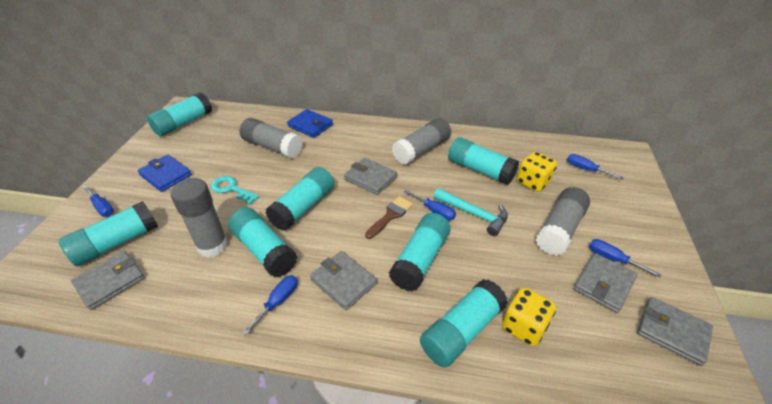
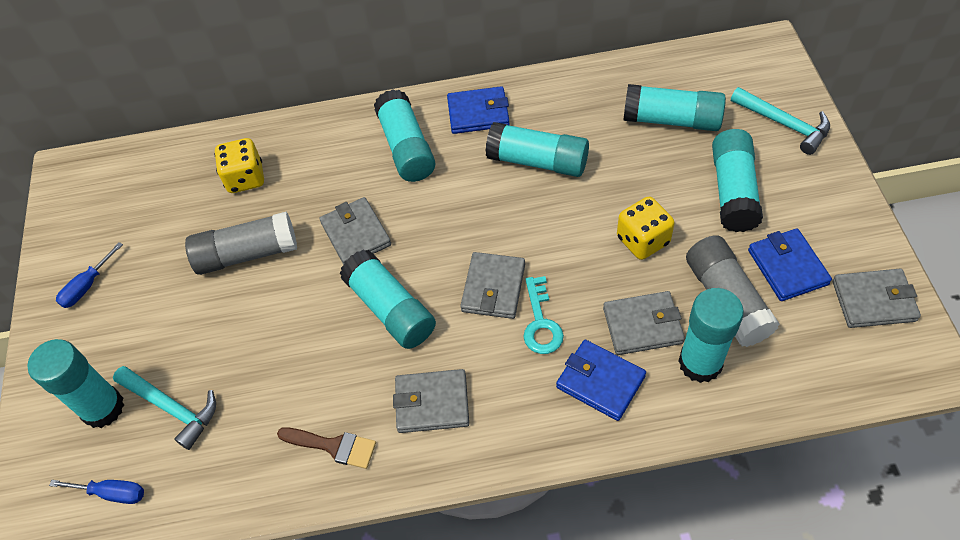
blue screwdriver: [83,185,114,217] [242,275,298,335] [404,190,456,220] [567,154,623,180] [589,239,662,278] = 5 -> [49,480,144,504] [56,242,123,308] = 2
blue wallet: [137,155,192,192] [287,109,333,138] = 2 -> [447,86,510,134] [556,339,646,421] [748,228,832,301] = 3
grey glue stick: [170,178,228,258] [239,118,303,158] [392,118,451,165] [536,187,590,256] = 4 -> [185,211,297,275] [686,235,780,347] = 2
turquoise hammer: [434,188,508,236] = 1 -> [113,366,216,450] [731,87,830,155] = 2

